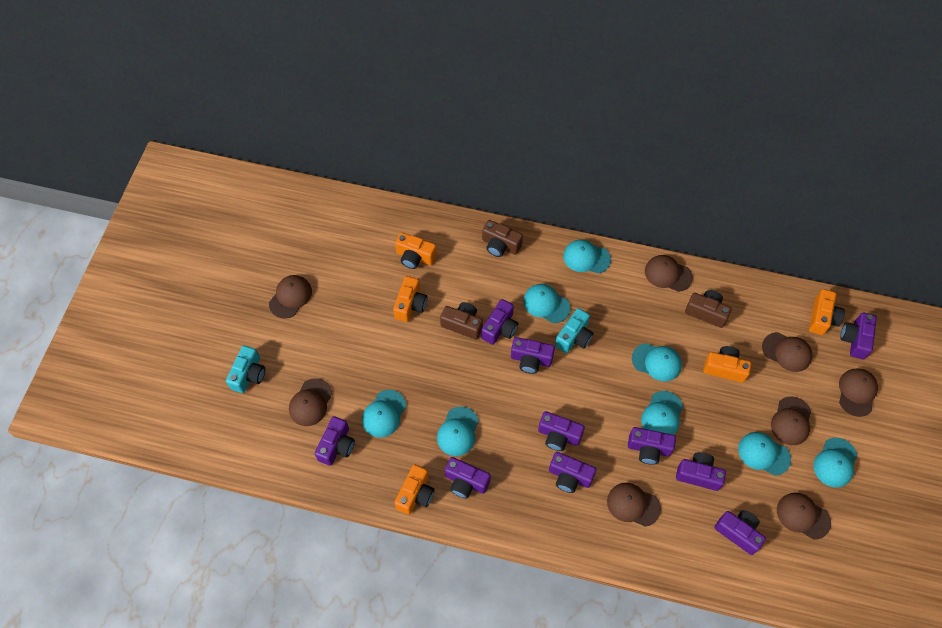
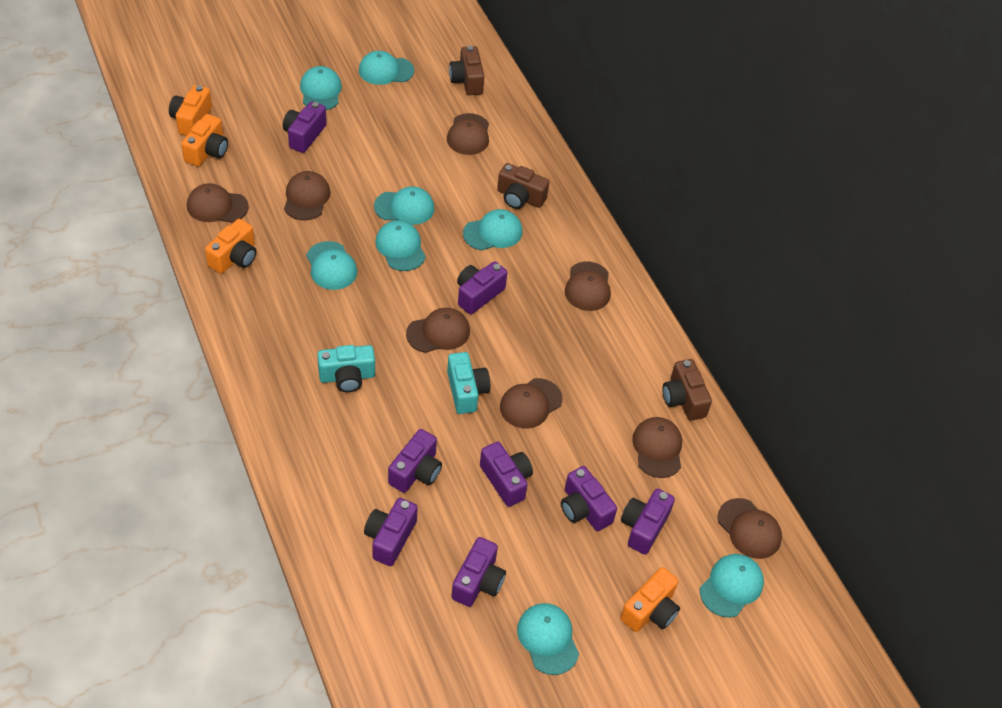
orange camera: [393,276,427,322] [394,464,435,515] [395,232,437,269] [703,346,751,383] [809,289,845,335] = 5 -> [169,85,212,136] [181,114,228,167] [205,219,256,274] [620,567,680,632] = 4
purple camera: [315,416,355,466] [445,457,491,499] [481,299,518,345] [511,337,555,374] [538,411,585,451] [549,452,596,493] [628,427,676,465] [676,452,726,491] [714,510,766,555] [840,313,877,359] = 10 -> [283,101,327,153] [364,498,418,566] [388,429,442,493] [451,537,506,607] [457,261,507,314] [480,442,533,507] [561,466,617,531] [621,489,675,555] = 8

